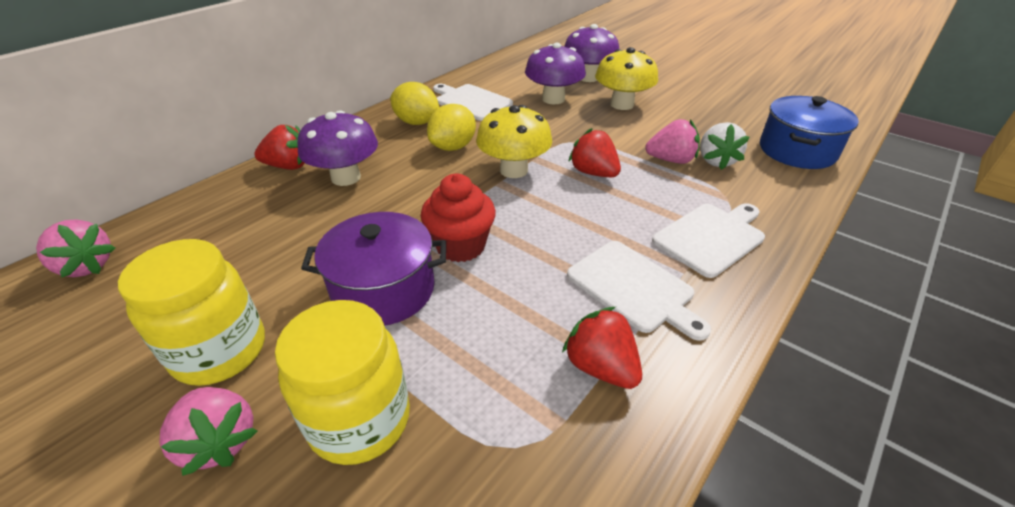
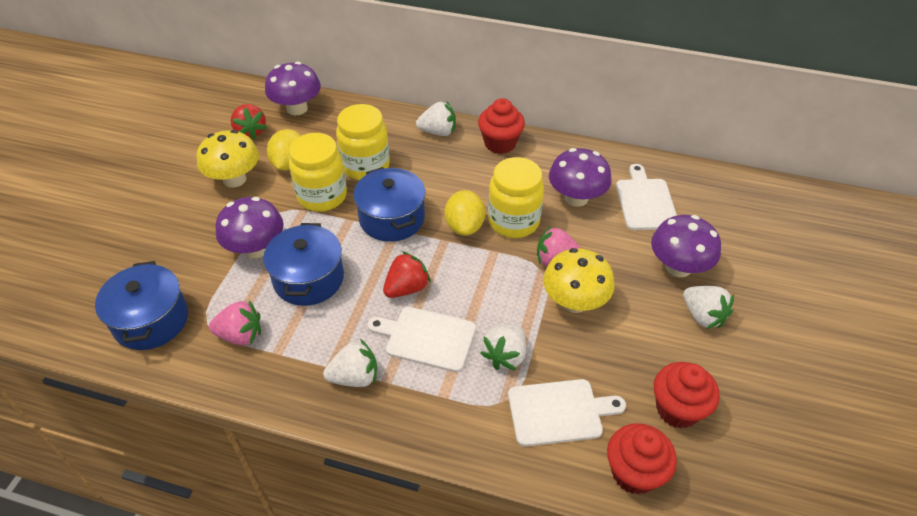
blue pot: [760,96,859,169] = 1 -> [95,261,188,350] [263,223,344,306] [353,167,426,242] = 3
pink strawberry: [36,219,115,278] [159,387,258,476] [645,119,700,164] = 3 -> [209,300,261,345] [537,226,581,267] = 2
purple mushroom: [297,110,378,186] [525,43,586,104] [564,24,619,82] = 3 -> [215,197,284,258] [265,62,321,116] [549,148,612,207] [651,215,721,277] = 4
purple pot: [301,212,446,326] = 1 -> none = 0
red cupcake: [421,174,496,262] = 1 -> [478,98,525,154] [607,423,677,495] [654,362,720,429] = 3
red strawberry: [254,125,305,170] [562,307,642,389] [568,128,621,177] = 3 -> [230,104,267,140] [383,251,431,298] = 2
white strawberry: [700,122,749,170] = 1 -> [323,339,377,387] [416,102,456,136] [480,324,526,370] [683,286,734,329] = 4
yellow jar: [118,239,265,386] [275,300,410,465] = 2 -> [289,133,347,212] [336,104,390,180] [488,157,544,238] = 3

